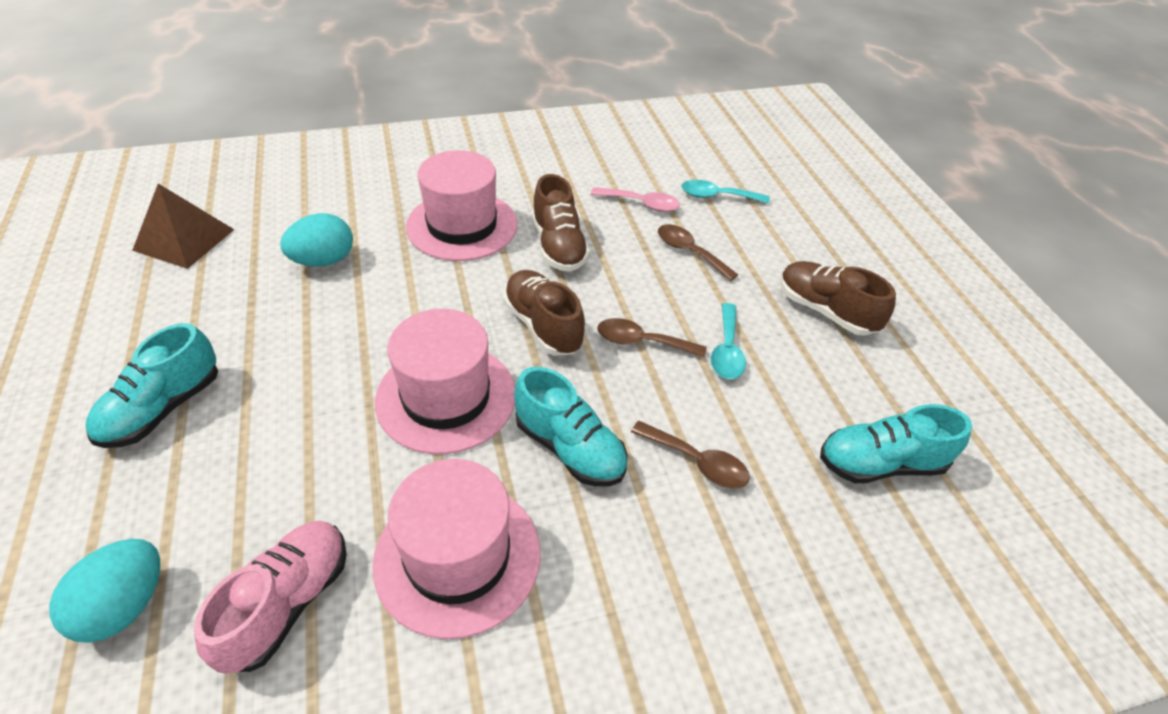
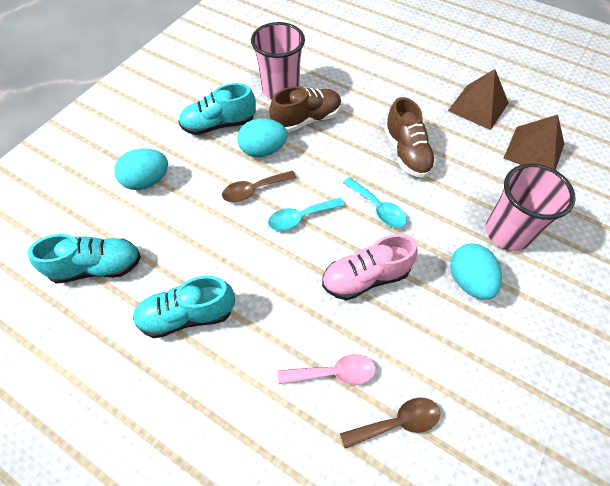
brown pyramid: [132,184,234,269] = 1 -> [448,69,509,130] [503,115,564,170] = 2
brown shoe: [503,270,585,356] [532,174,590,272] [780,261,896,336] = 3 -> [269,86,342,132] [384,97,436,177] = 2
brown spoon: [598,318,707,358] [631,421,750,488] [658,224,738,281] = 3 -> [222,170,297,202] [340,398,440,448] = 2
pink cup: none = 0 -> [251,22,305,99] [486,164,576,251] = 2
pink hat: [372,459,541,639] [375,309,515,454] [406,150,517,261] = 3 -> none = 0
turquoise egg: [49,539,160,643] [280,213,353,267] = 2 -> [114,149,168,190] [237,118,288,157] [450,243,502,300] = 3

